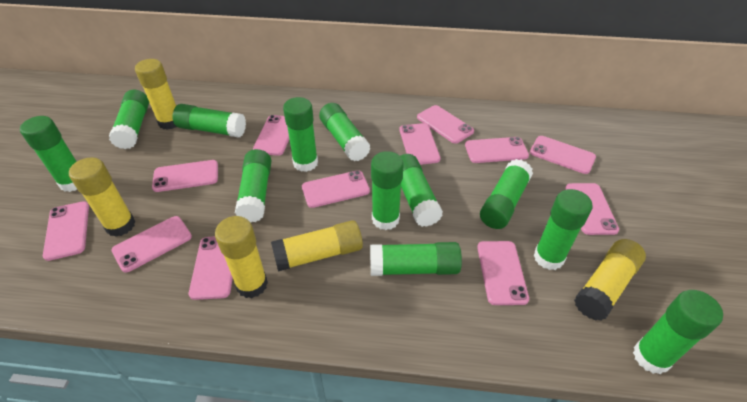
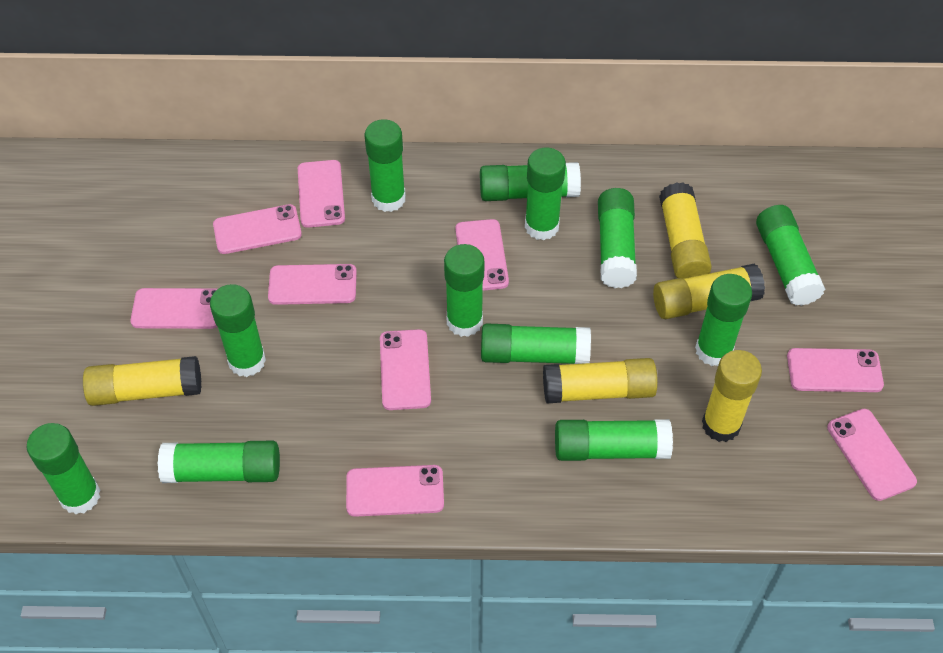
pink phone: [43,201,89,261] [111,216,192,273] [152,160,218,192] [189,237,233,300] [253,115,289,156] [302,170,370,208] [400,123,441,165] [417,105,474,144] [465,137,529,163] [477,241,529,305] [530,136,596,174] [566,183,619,235] = 12 -> [130,288,217,329] [213,204,302,254] [268,264,357,305] [298,160,345,228] [346,465,444,517] [380,329,431,410] [455,219,509,291] [787,348,884,392] [827,409,917,501] = 9

